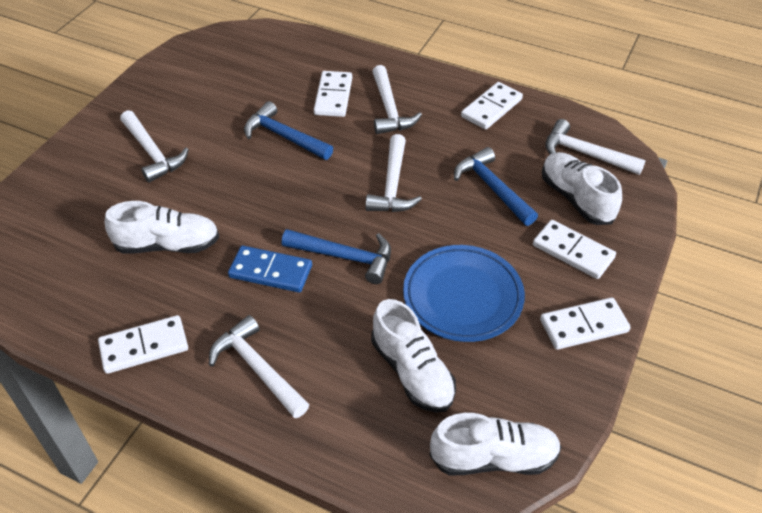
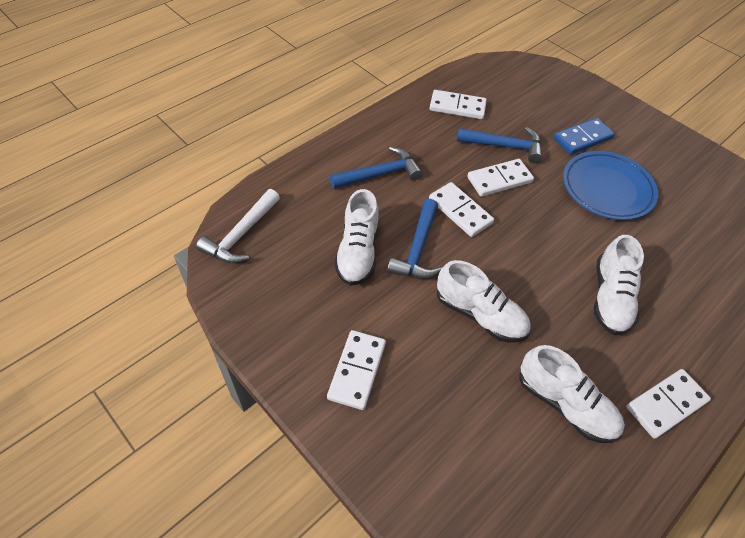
white hammer: [120,110,189,183] [209,315,309,418] [365,134,422,212] [372,65,422,134] [545,119,646,175] = 5 -> [196,189,280,264] = 1

